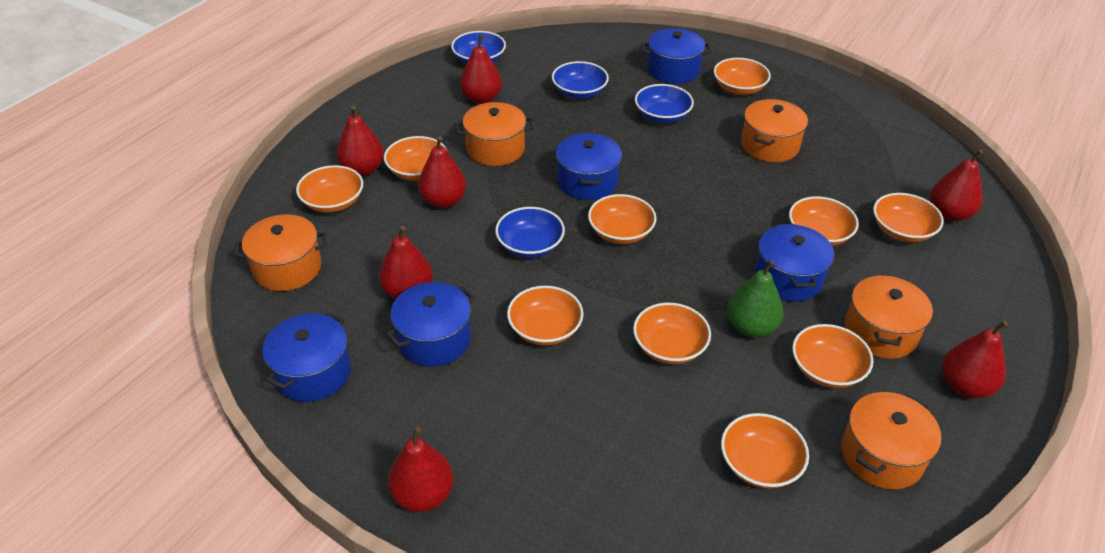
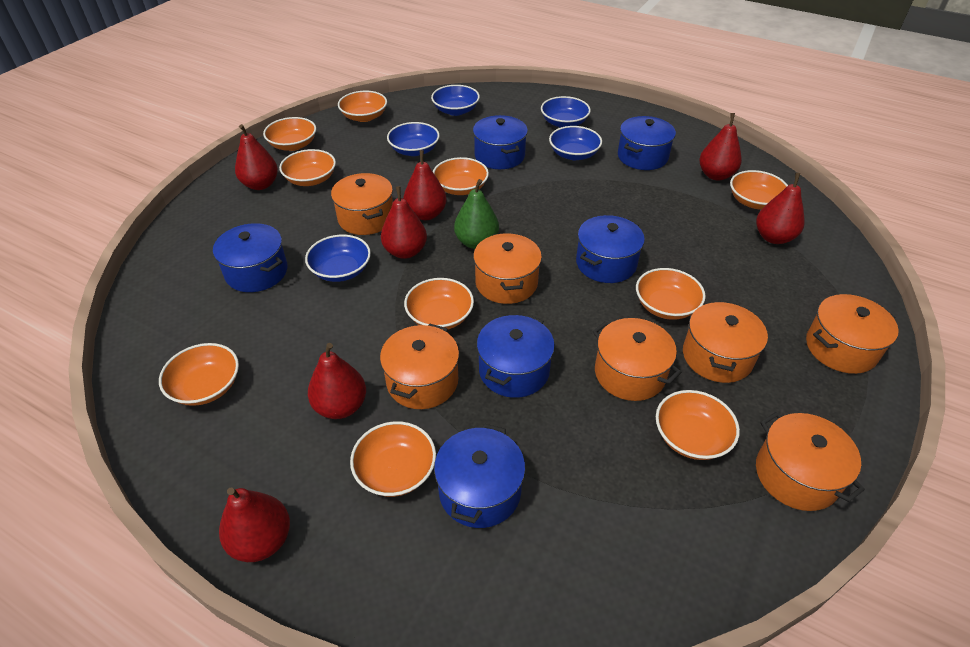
blue bowl: [451,31,506,63] [495,207,565,258] [552,61,609,99] [635,84,694,123] = 4 -> [305,235,371,282] [387,122,440,156] [431,85,480,116] [541,96,591,128] [549,126,602,160] = 5
blue pot: [263,312,351,402] [386,282,475,367] [556,133,622,200] [641,28,711,84] [755,224,834,302] = 5 -> [213,223,287,292] [434,423,525,528] [473,115,528,169] [477,314,555,398] [576,215,645,283] [618,116,676,170] = 6
orange pot: [234,214,327,291] [455,102,534,166] [741,99,808,162] [841,392,941,490] [844,274,933,359] = 5 -> [331,173,393,235] [380,324,459,409] [473,233,542,304] [592,318,681,401] [683,301,768,383] [756,412,865,511] [806,294,899,374] = 7

